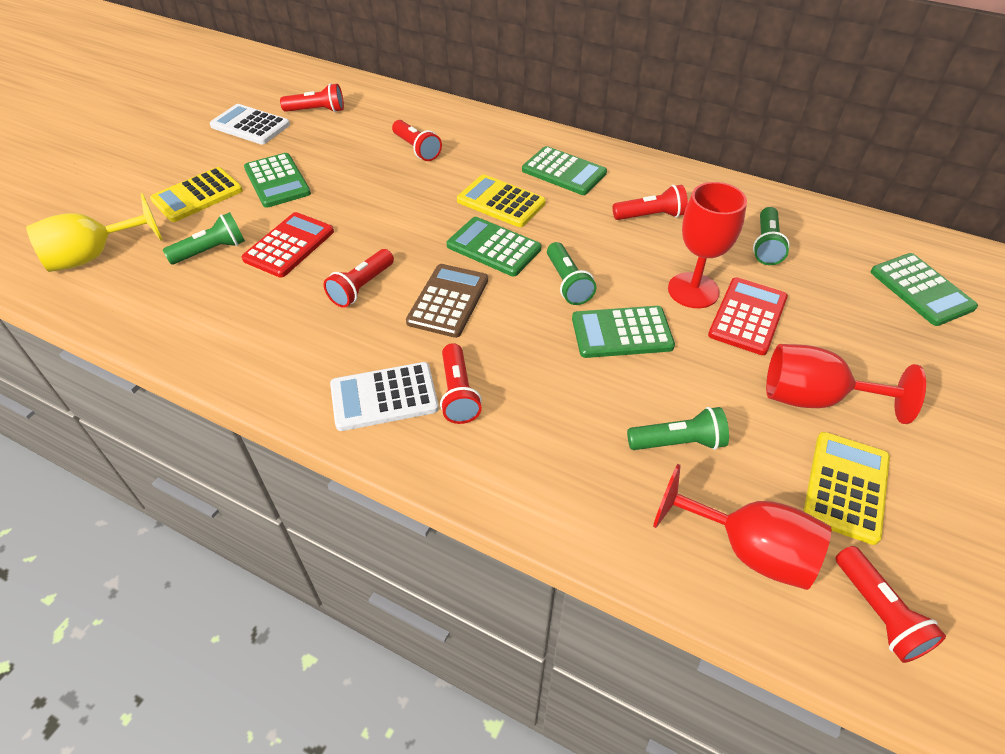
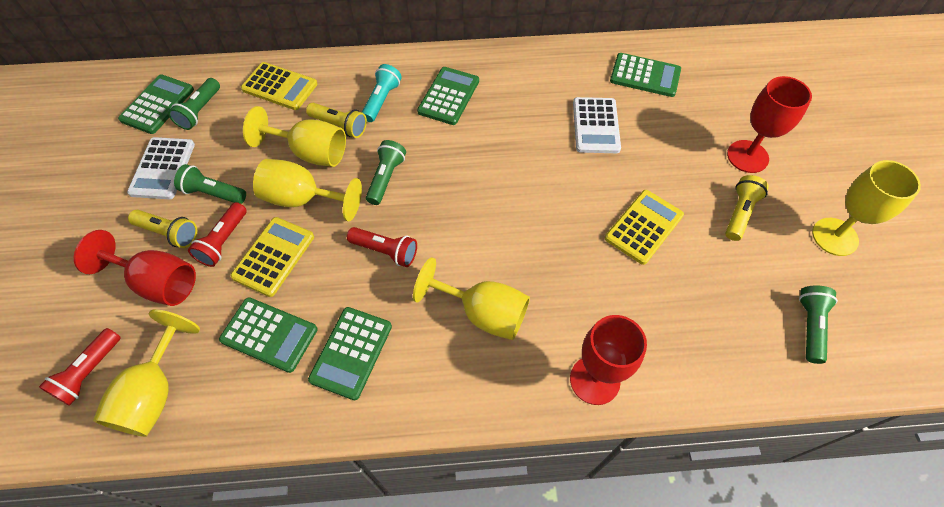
brown calculator: [406,264,488,338] = 1 -> none = 0
red calculator: [242,212,334,278] [708,277,788,355] = 2 -> none = 0
red flashlight: [280,83,344,112] [324,249,394,308] [392,120,442,161] [440,343,482,424] [613,185,688,220] [836,546,946,663] = 6 -> [39,328,121,406] [188,202,247,267] [347,227,417,267] = 3
turquoise flashlight: none = 0 -> [362,64,402,122] = 1
yellow flashlight: none = 0 -> [128,210,197,248] [306,103,367,138] [725,175,769,241] = 3
yellow goblet: [26,193,163,272] = 1 -> [93,310,200,437] [243,106,346,167] [253,159,362,221] [413,257,530,340] [812,160,921,256] = 5

